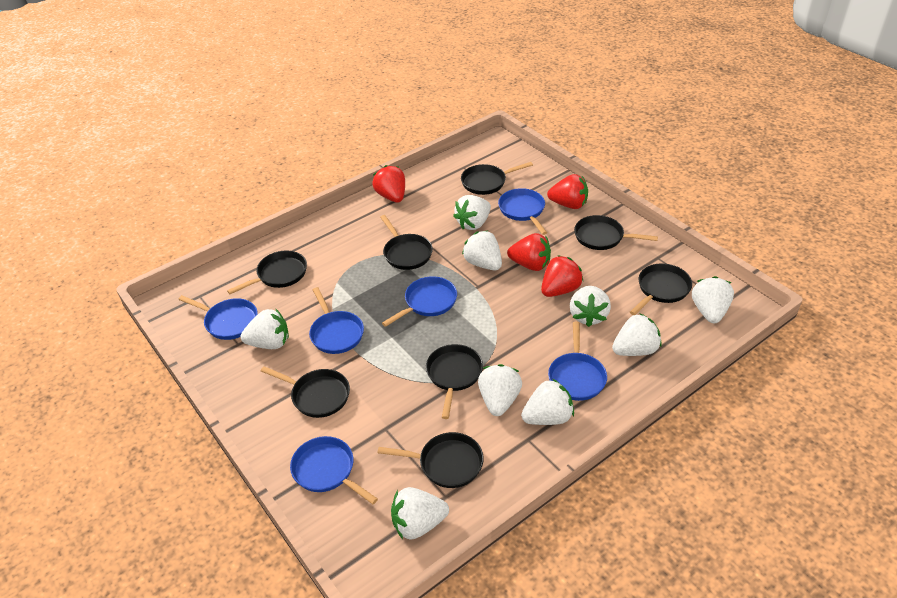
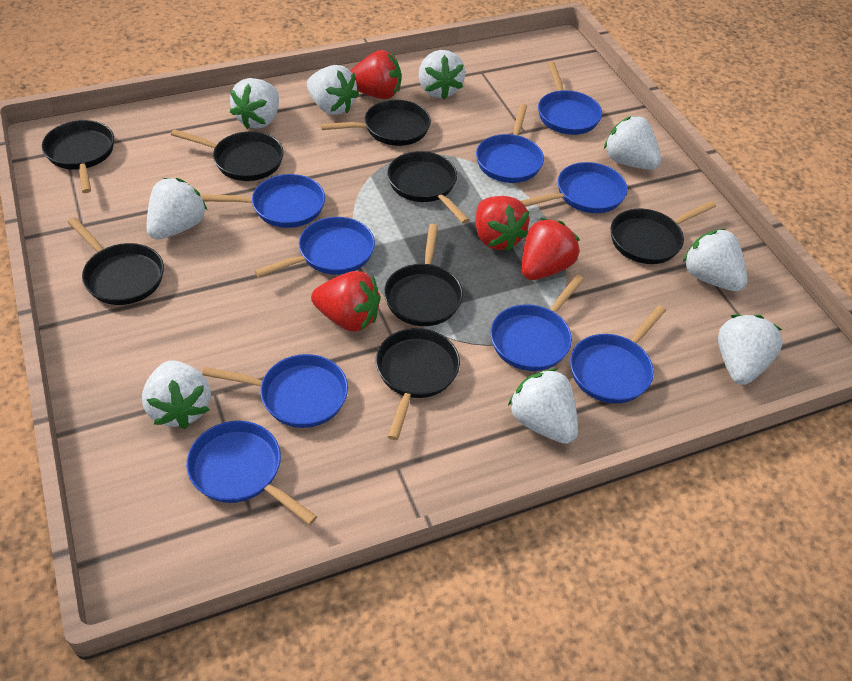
blue pan: [178,295,258,340] [290,436,378,504] [309,287,364,354] [382,276,457,327] [498,188,547,235] [548,322,607,401] = 6 -> [186,421,317,525] [201,174,325,228] [202,354,348,428] [255,217,375,278] [476,104,544,183] [490,275,584,371] [520,162,627,213] [538,61,602,135] [570,305,666,403] = 9

